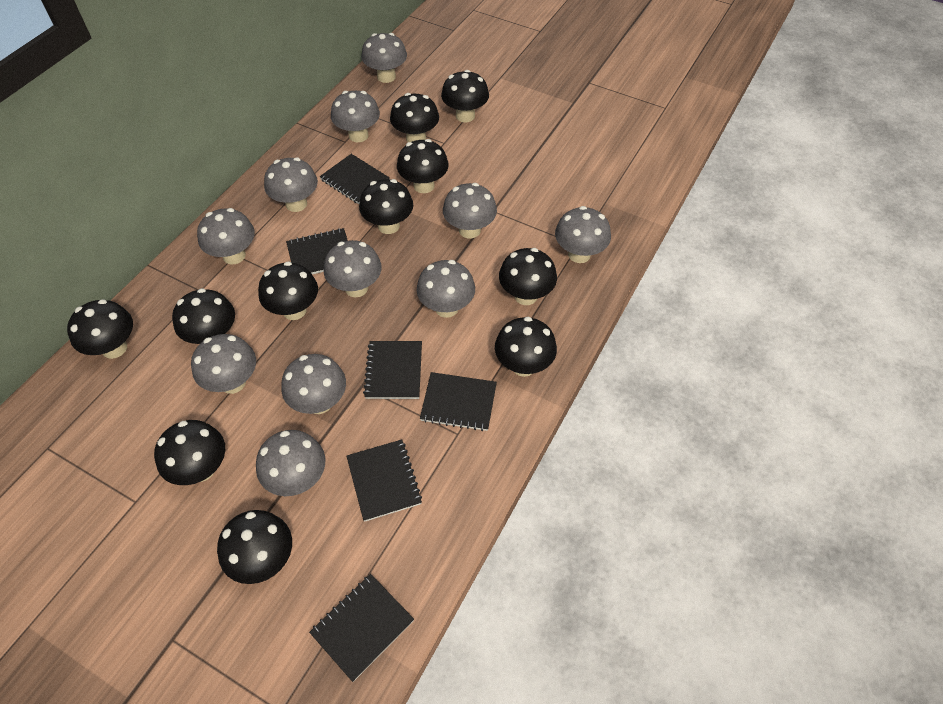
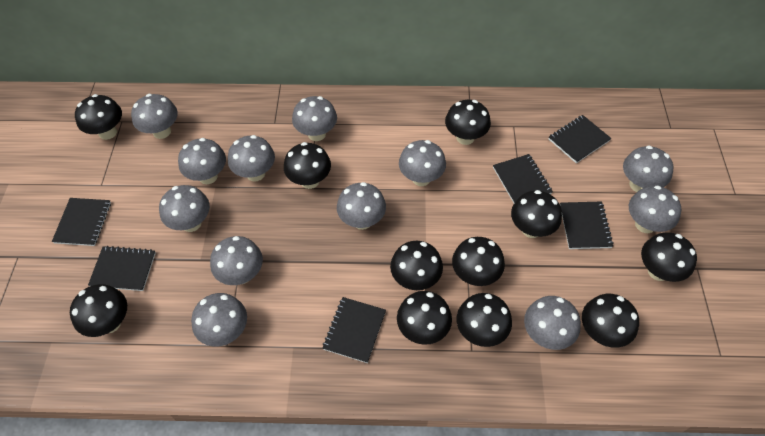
grey mushroom: [191,334,256,394] [197,208,255,264] [256,430,325,496] [264,157,318,212] [281,354,346,414] [324,240,382,297] [331,91,380,142] [361,33,407,83] [416,260,475,318] [443,183,497,238] [555,206,611,263] = 11 -> [131,94,178,139] [159,185,210,232] [178,138,226,184] [191,293,247,347] [210,236,263,285] [228,135,275,181] [292,96,337,141] [337,182,386,230] [399,140,446,186] [524,296,581,350] [623,146,673,192] [629,185,681,233] = 12

